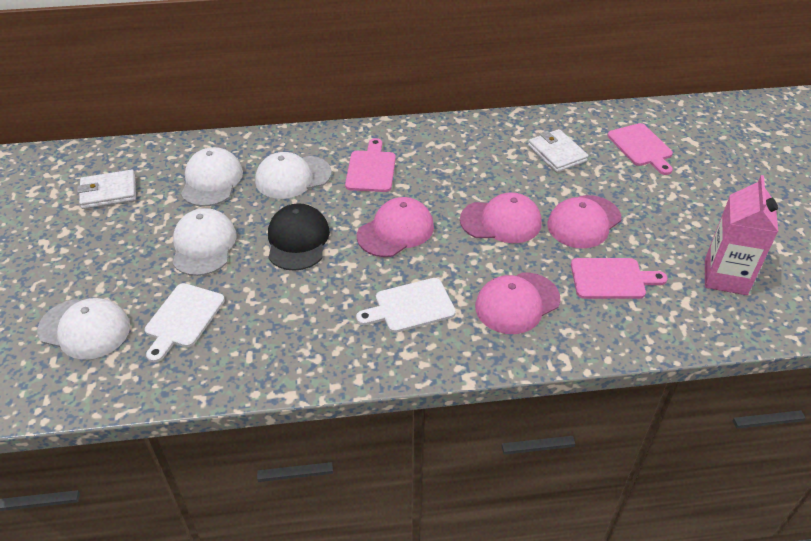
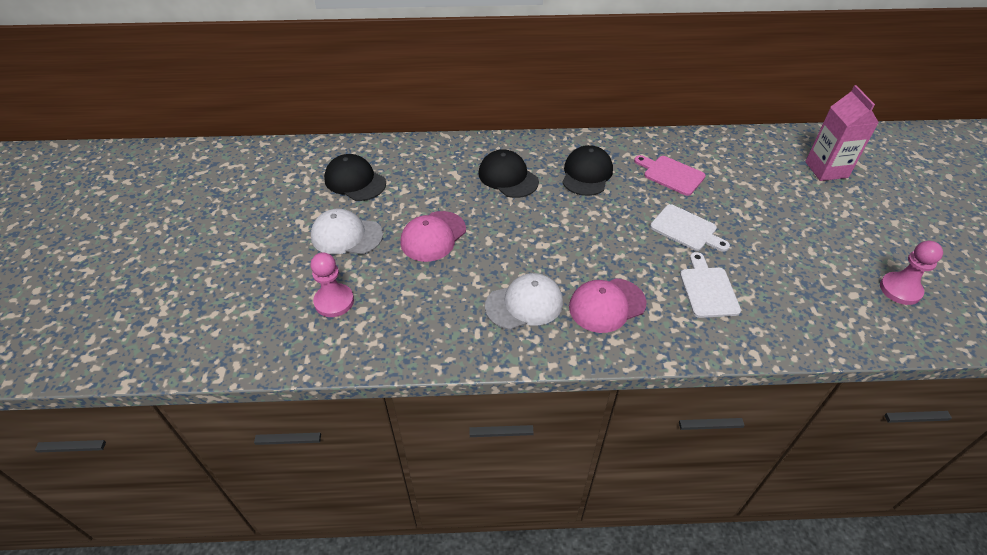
black cap: [268,203,330,271] = 1 -> [324,154,386,201] [479,149,539,198] [562,145,613,196] = 3
pink cap: [357,197,434,257] [460,192,542,243] [475,272,560,334] [547,195,621,248] = 4 -> [400,211,466,262] [569,278,647,333] = 2
pink cutting board: [345,138,396,192] [571,258,668,299] [607,123,673,175] = 3 -> [634,155,706,196] = 1
pink pawn: none = 0 -> [310,252,354,317] [880,241,943,305] = 2
white cap: [37,298,130,360] [172,208,237,276] [181,147,243,207] [255,152,332,199] = 4 -> [311,209,383,255] [485,273,563,330] = 2
white wallet: [77,170,136,209] [528,129,588,172] = 2 -> none = 0

